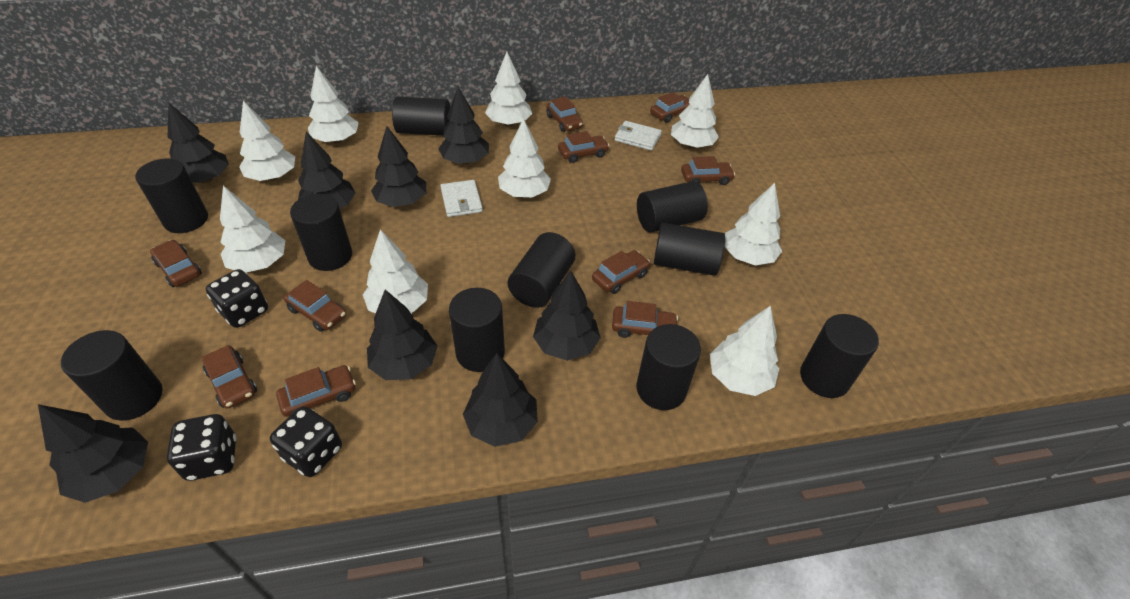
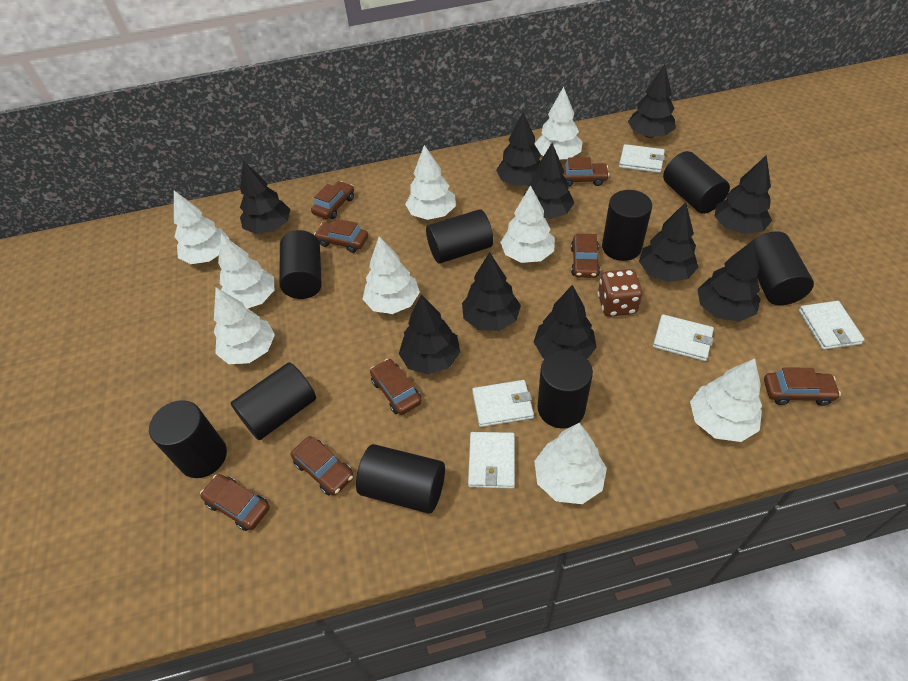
black cylinder: [61,330,162,421] [135,158,208,233] [290,194,352,271] [392,97,450,135] [449,288,505,372] [508,232,575,308] [637,181,708,232] [637,324,701,410] [654,223,725,276] [800,314,879,398] = 10 -> [149,400,227,478] [231,362,316,440] [279,230,322,299] [356,444,445,514] [426,209,493,264] [538,349,593,429] [602,190,652,261] [663,151,730,214] [754,231,814,305] = 9
black dice: [167,414,236,481] [206,269,268,328] [270,406,342,477] = 3 -> none = 0
black tree: [38,404,148,503] [168,102,229,183] [298,131,355,209] [367,290,437,380] [371,126,426,207] [438,87,489,164] [463,353,538,447] [533,271,600,361] = 8 -> [240,161,291,234] [399,295,460,375] [462,252,521,331] [496,112,541,186] [524,143,574,219] [534,285,597,359] [628,64,676,138] [639,202,698,282] [697,240,761,322] [714,155,772,234] = 10
brown car: [150,240,202,287] [201,345,257,409] [276,365,356,417] [284,280,346,332] [546,96,583,132] [558,131,609,163] [592,250,650,294] [612,301,678,338] [650,92,690,123] [681,156,735,185] = 10 -> [200,474,270,531] [291,436,354,495] [311,181,354,219] [314,219,368,253] [370,359,422,415] [562,157,609,187] [571,234,600,278] [764,367,841,406] = 8
brown dice: none = 0 -> [597,269,643,317] = 1
white wallet: [440,180,483,217] [615,121,662,151] = 2 -> [468,432,515,489] [472,380,534,427] [619,144,665,173] [653,314,714,361] [799,301,865,350] = 5

